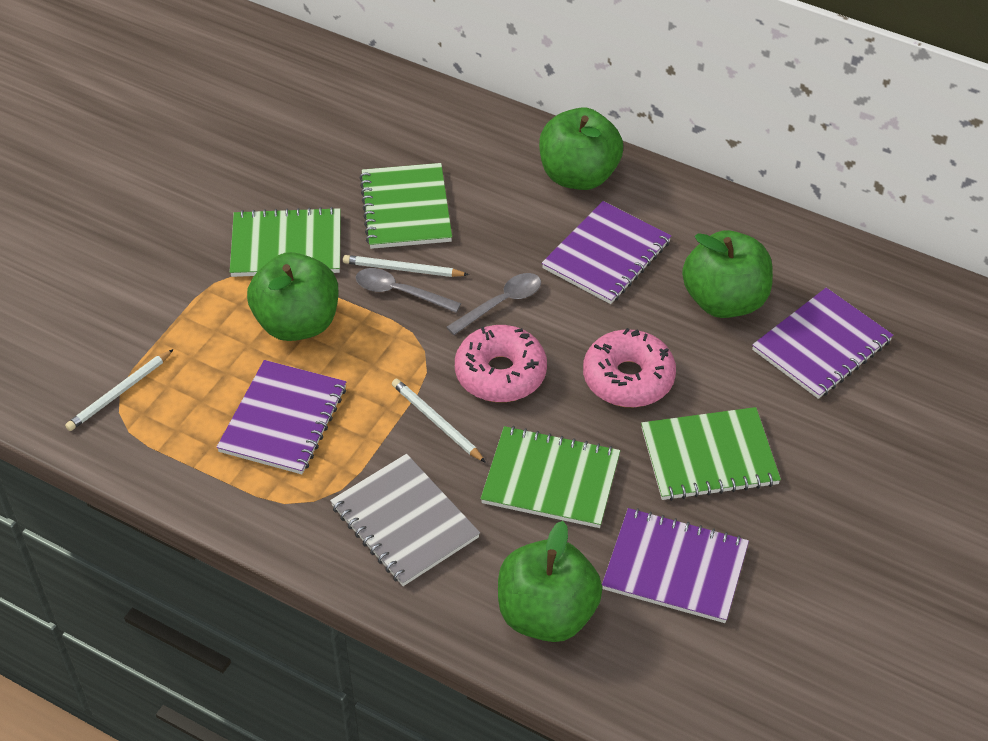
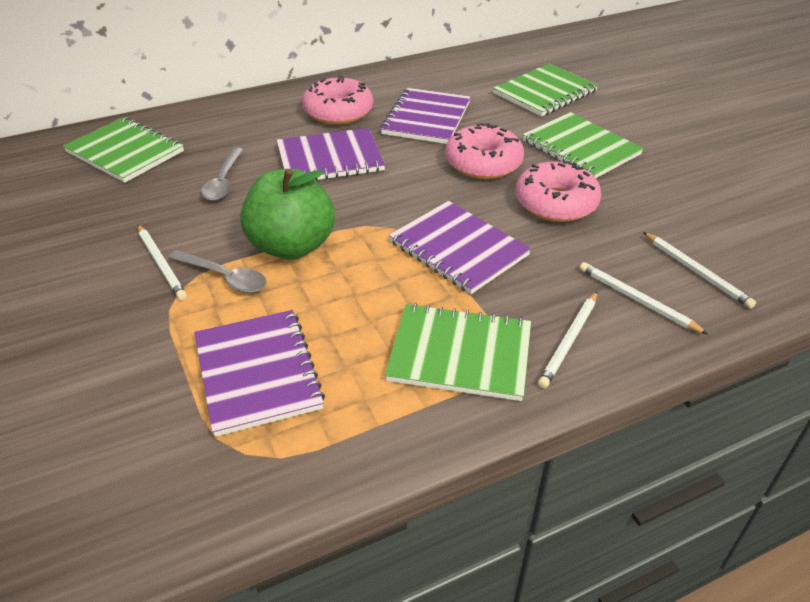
green apple: [247,252,339,341] [498,521,603,642] [539,108,623,190] [682,230,773,318] = 4 -> [240,169,335,260] = 1
grey notebook: [330,454,480,586] = 1 -> none = 0
pink donut: [455,325,547,402] [583,328,676,407] = 2 -> [302,75,373,125] [445,123,524,179] [515,161,601,222] = 3
white pencil: [65,349,174,431] [343,255,469,277] [392,379,486,463] = 3 -> [138,225,187,300] [538,291,597,388] [580,262,708,334] [643,232,756,309] = 4

